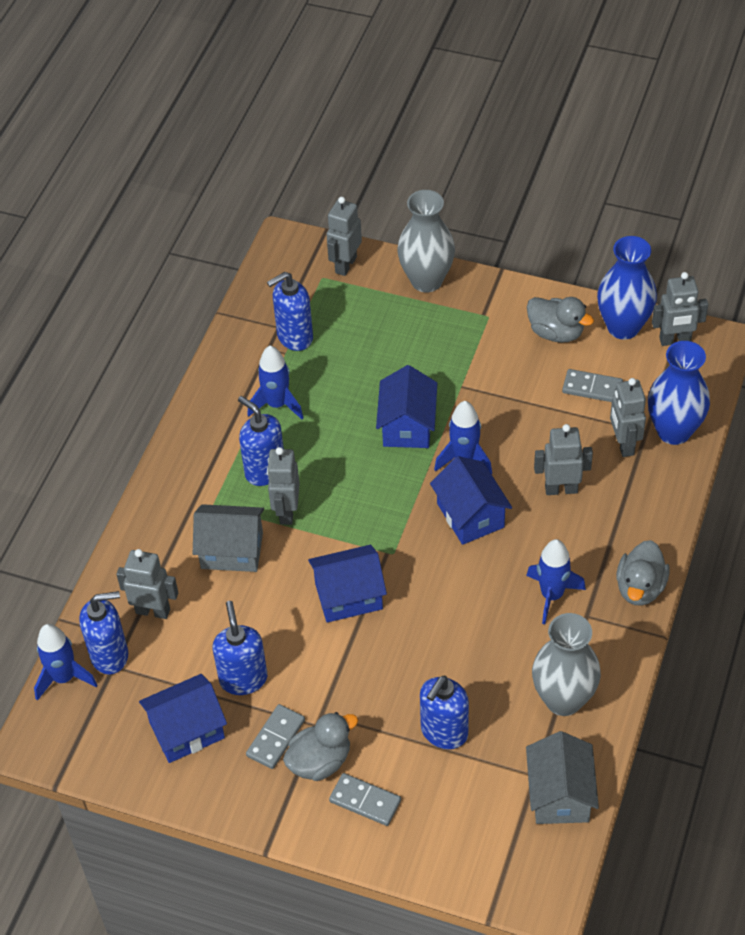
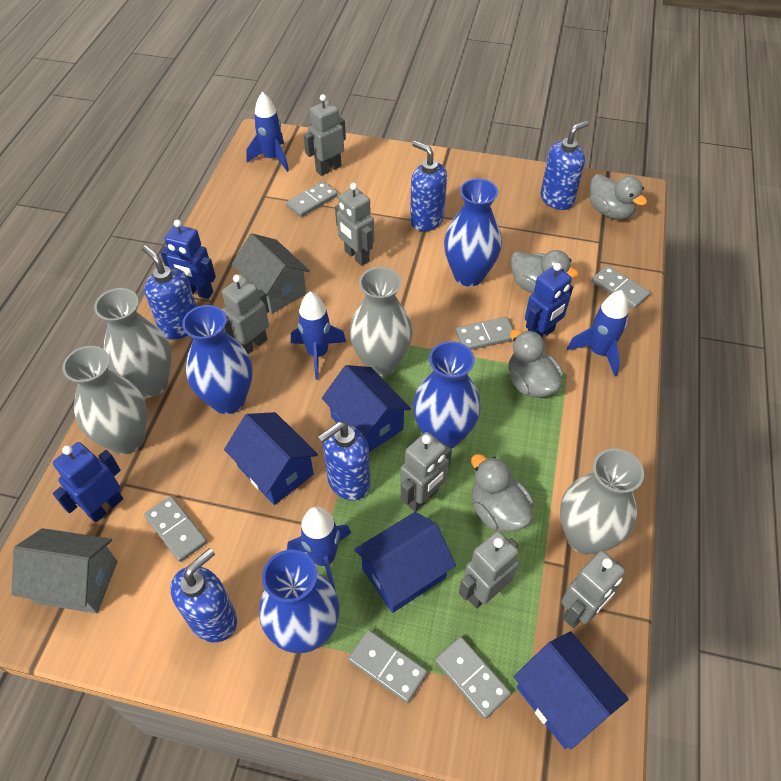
blue robot: none = 0 -> [53,442,123,523] [160,220,216,299] [525,263,573,338] = 3
blue vase: [597,236,657,340] [648,341,710,445] = 2 -> [182,305,252,414] [259,550,340,653] [413,341,481,449] [444,178,502,287] = 4
grey domino: [246,704,305,769] [329,773,401,826] [562,369,623,402] = 3 -> [144,496,207,562] [286,181,338,217] [348,630,428,703] [435,636,511,719] [455,317,513,350] [592,265,650,309] = 6
grey duck: [283,712,358,781] [527,297,594,343] [616,540,670,606] = 3 -> [471,454,534,532] [509,329,563,398] [511,250,579,293] [590,174,647,220] = 4
grey vase: [397,190,455,292] [532,613,601,716] = 2 -> [62,346,147,455] [94,288,172,397] [349,267,412,376] [560,448,644,555] = 4

